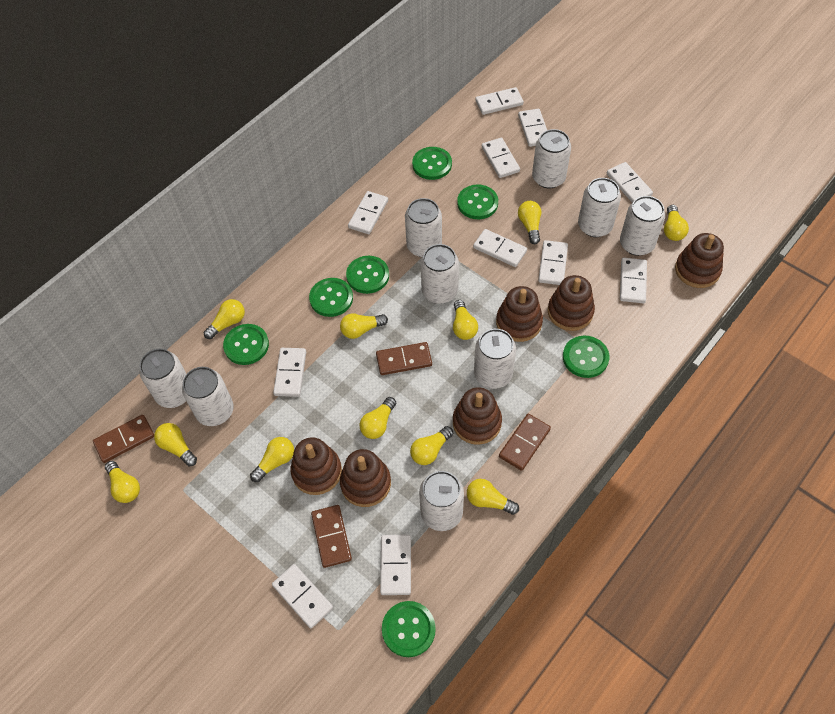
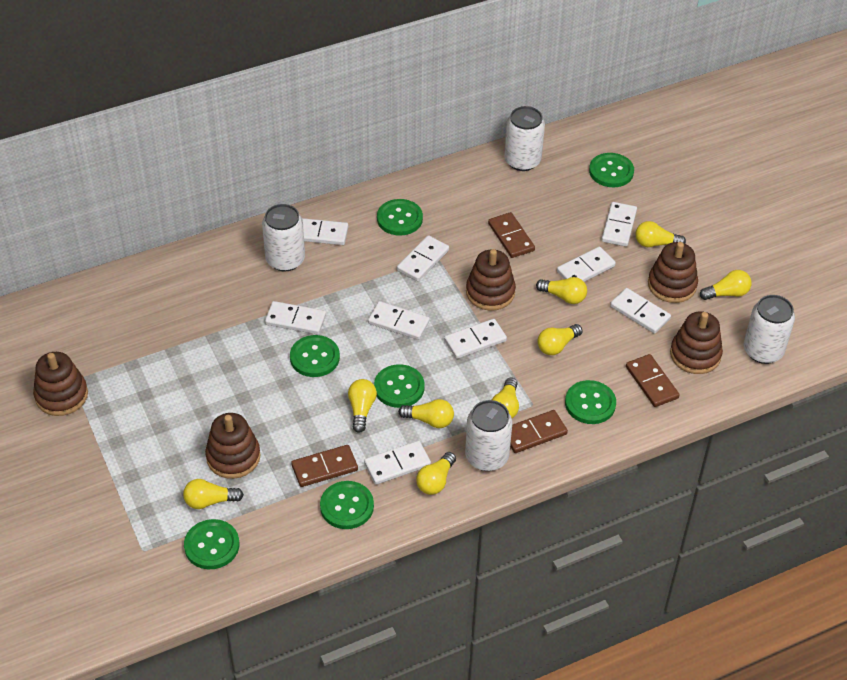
brown stacking toy: [290,437,342,495] [340,449,391,507] [453,387,502,445] [496,286,543,342] [548,275,595,331] [675,233,724,288] = 6 -> [33,352,88,416] [205,413,261,479] [466,249,516,311] [648,242,698,303] [670,311,723,374] = 5
white can: [139,349,186,408] [182,367,234,426] [405,198,442,257] [419,471,464,531] [420,244,459,304] [474,329,516,389] [532,129,571,189] [578,178,621,237] [620,196,665,256] = 9 -> [262,204,305,272] [465,400,512,471] [504,106,545,171] [743,295,795,364] = 4
white domino: [272,564,333,628] [273,348,306,397] [348,191,388,234] [380,535,411,595] [473,229,527,267] [475,87,524,115] [482,138,520,178] [518,109,547,147] [538,240,568,285] [607,162,653,203] [620,258,647,303] = 11 -> [265,301,326,334] [302,218,348,245] [364,441,431,485] [368,301,430,340] [397,235,449,281] [444,319,507,359] [557,246,616,282] [601,202,637,247] [610,288,671,334] = 9
yellow light bulb: [105,461,140,503] [154,423,197,466] [204,299,245,339] [250,437,294,482] [340,313,388,339] [360,397,396,439] [410,426,453,465] [453,300,478,340] [467,479,519,515] [518,201,541,244] [664,205,689,241] = 11 -> [183,479,244,509] [348,379,377,433] [398,399,454,428] [416,452,456,495] [492,378,519,418] [536,277,587,304] [538,324,582,355] [635,221,686,247] [700,270,751,300] = 9

